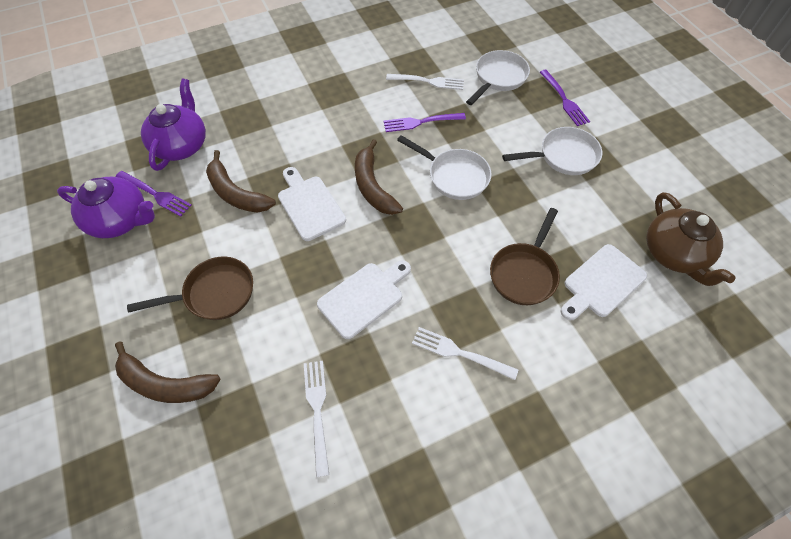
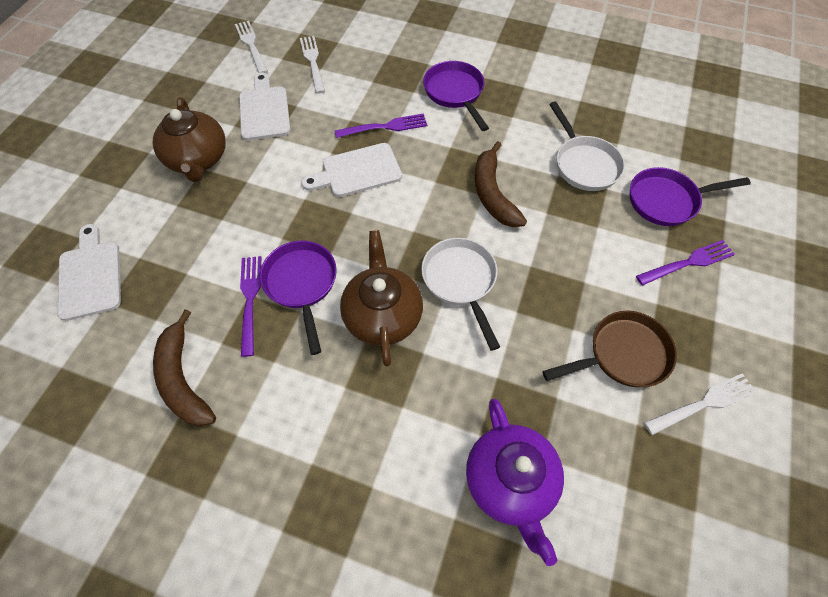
brown banana: [115,342,220,403] [206,150,276,213] [355,139,403,215] = 3 -> [153,309,216,427] [475,141,527,227] = 2
brown pan: [127,256,253,320] [490,208,560,305] = 2 -> [542,311,677,387] = 1
brown teapot: [646,192,736,286] = 1 -> [153,97,226,182] [340,230,423,366] = 2
purple pan: none = 0 -> [260,241,337,355] [423,61,489,131] [630,167,751,226] = 3
purple teapot: [57,177,155,238] [141,78,206,171] = 2 -> [466,399,564,566] = 1
white pan: [397,135,492,200] [466,50,530,105] [502,127,602,175] = 3 -> [421,238,500,351] [549,101,625,191] = 2

